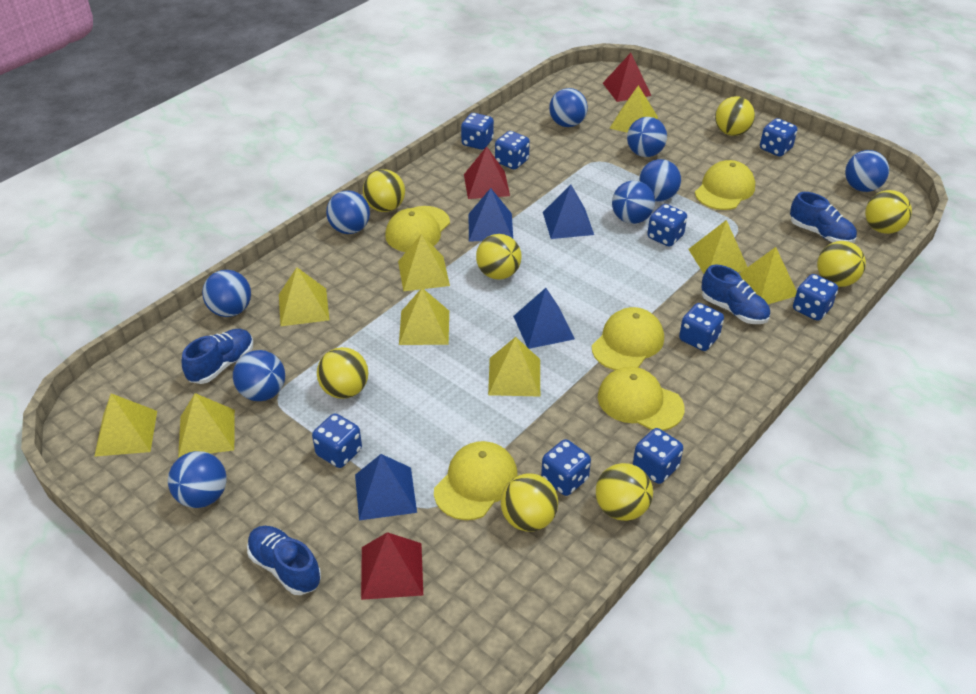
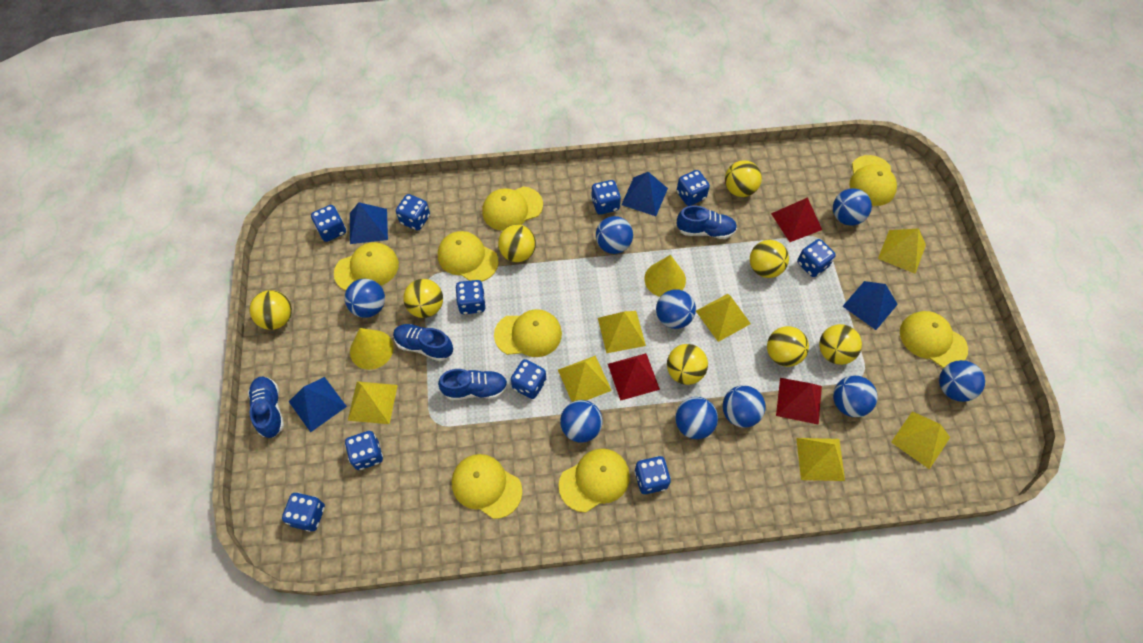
blue dice: [312,413,362,468] [461,113,494,150] [495,131,530,170] [541,439,591,496] [633,428,683,484] [647,204,687,247] [679,303,724,351] [760,118,797,157] [793,274,838,321] = 9 -> [282,493,325,532] [311,205,346,242] [345,431,383,470] [396,194,430,230] [455,280,486,314] [511,359,546,399] [591,180,621,215] [634,456,671,494] [677,170,710,206] [797,239,836,277] = 10
yellow cap: [385,206,450,252] [434,441,518,520] [592,307,664,370] [598,366,685,431] [695,160,755,210] = 5 -> [334,242,399,291] [438,231,499,282] [452,454,523,519] [482,186,543,231] [494,309,562,357] [559,448,630,512] [849,155,897,206] [900,311,968,368] = 8
yellow cone: none = 0 -> [350,328,394,370] [644,255,686,297] = 2
yellow pyramid: [94,393,157,457] [178,393,235,458] [279,267,329,326] [398,234,450,291] [399,288,449,345] [488,337,540,397] [609,85,658,133] [688,220,747,274] [739,247,797,304] = 9 -> [348,381,398,424] [558,356,612,402] [598,311,646,353] [696,294,751,342] [796,438,845,481] [878,228,926,274] [891,411,950,469] = 7

